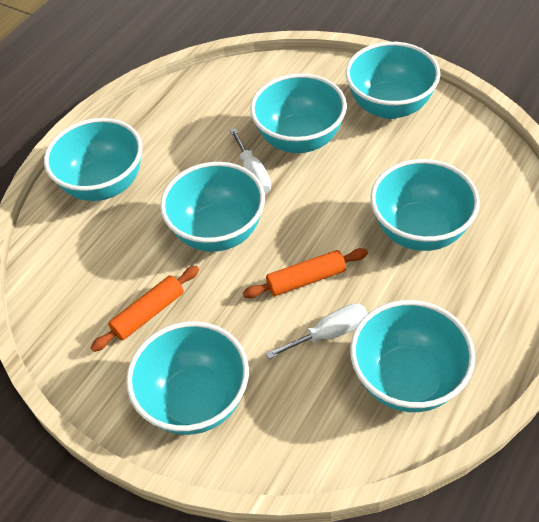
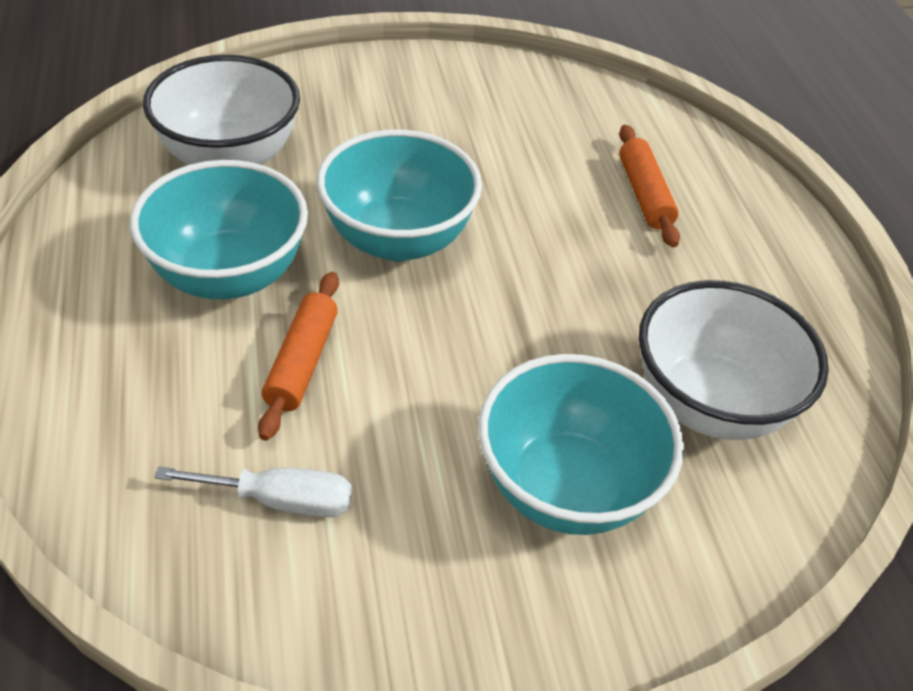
turquoise bowl: [44,118,143,201] [126,321,249,435] [160,162,265,252] [250,74,347,153] [345,42,440,119] [350,300,475,412] [370,159,480,251] = 7 -> [130,160,308,300] [317,130,482,261] [478,354,684,535] = 3
white bowl: none = 0 -> [143,55,300,165] [639,280,829,440] = 2
white screwdriver: [230,128,271,194] [266,303,368,359] = 2 -> [154,467,352,517] = 1

